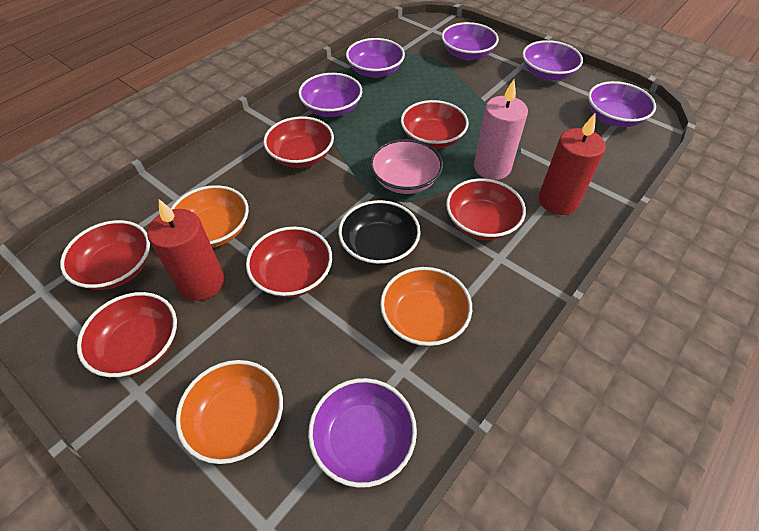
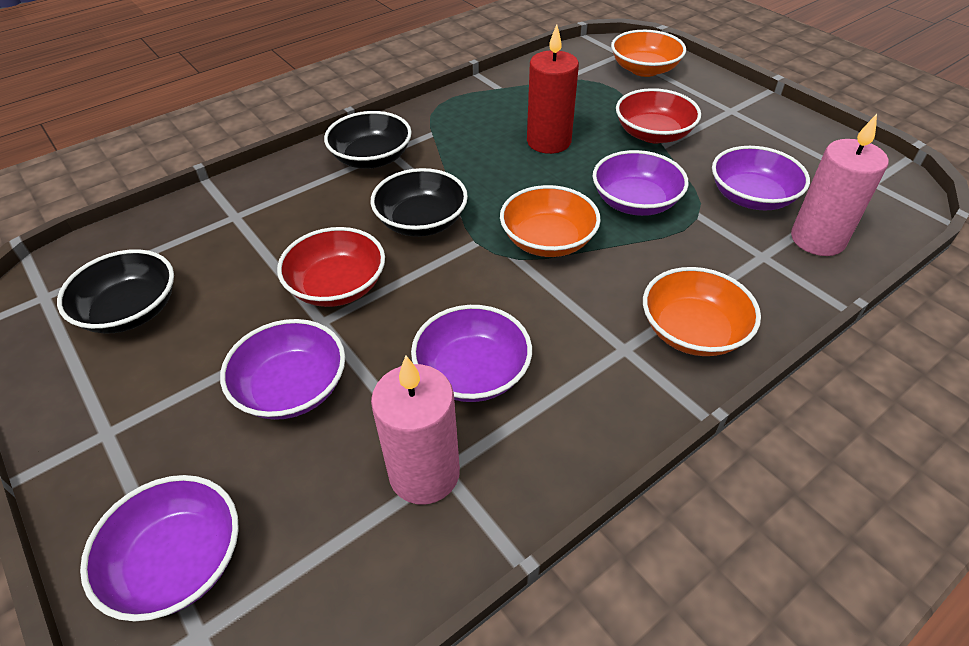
black bowl: [338,200,421,266] = 1 -> [57,249,174,333] [324,111,412,169] [371,168,468,237] = 3
pink bowl: [370,139,443,194] = 1 -> none = 0
pink candle: [474,79,528,180] = 1 -> [371,356,460,505] [791,114,888,256] = 2
purple bowl: [299,73,362,117] [308,378,417,488] [346,38,405,78] [442,22,499,61] [522,40,583,81] [588,81,656,127] = 6 -> [80,475,239,621] [220,319,345,420] [411,305,532,402] [593,150,689,216] [712,146,810,211] = 5
red bowl: [60,220,150,290] [77,292,177,377] [246,227,332,298] [264,116,334,168] [401,100,469,149] [446,178,526,240] = 6 -> [277,227,385,307] [616,88,701,143] = 2
red candle: [147,199,224,301] [538,112,606,215] = 2 -> [527,24,579,154] = 1

